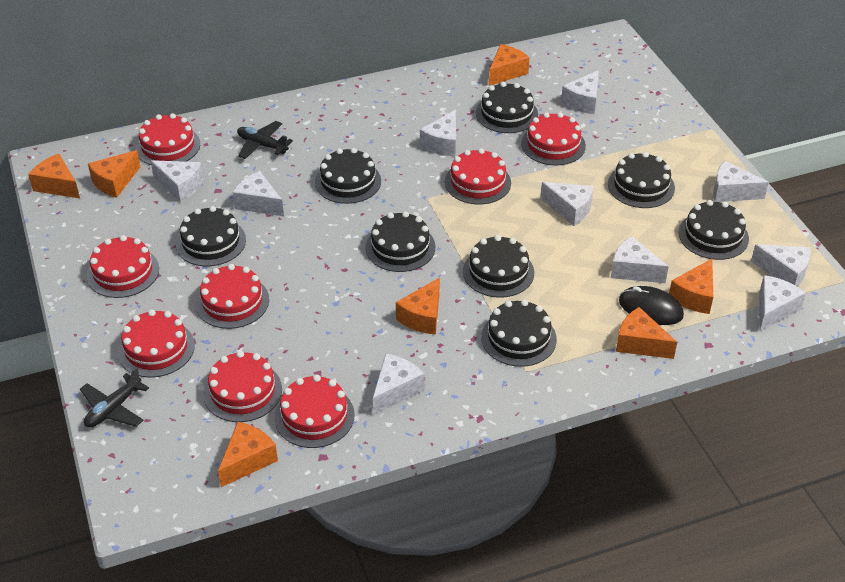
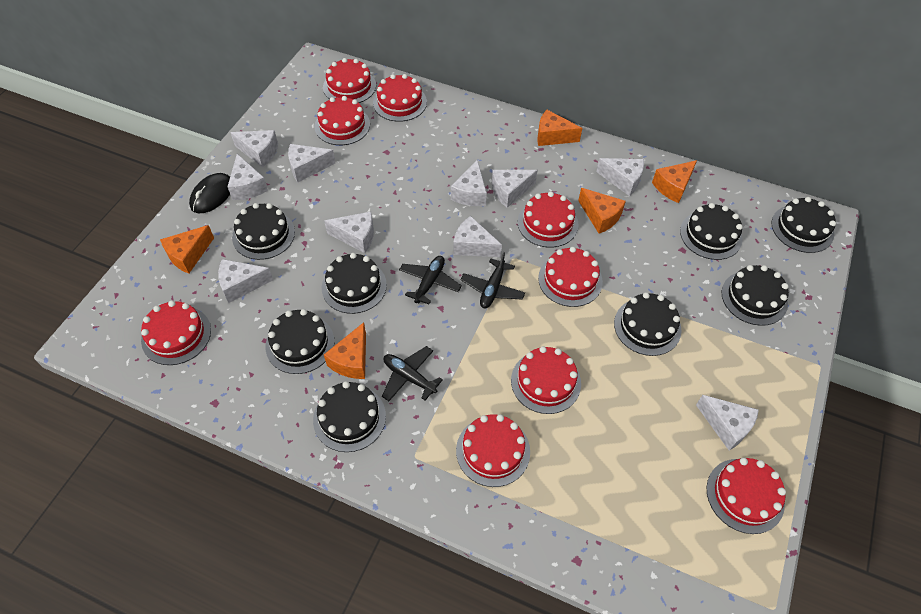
black plane: [80,367,149,427] [237,121,293,159] = 2 -> [382,346,443,401] [399,256,462,305] [461,252,525,308] = 3
orange cheese: [28,154,80,198] [88,150,140,198] [218,422,278,487] [396,278,440,335] [489,44,530,86] [616,307,677,359] [669,259,713,314] = 7 -> [160,225,214,274] [324,322,366,379] [537,110,582,146] [578,188,626,234] [652,160,697,203] = 5
red cake: [87,235,159,298] [118,310,195,378] [135,113,200,165] [196,264,269,329] [203,351,282,422] [274,375,355,448] [445,148,511,205] [521,112,586,165] = 8 -> [141,300,211,365] [314,96,370,145] [323,58,376,103] [373,74,427,122] [456,414,530,487] [511,346,581,414] [518,191,579,248] [538,247,603,307] [707,458,786,534] = 9

